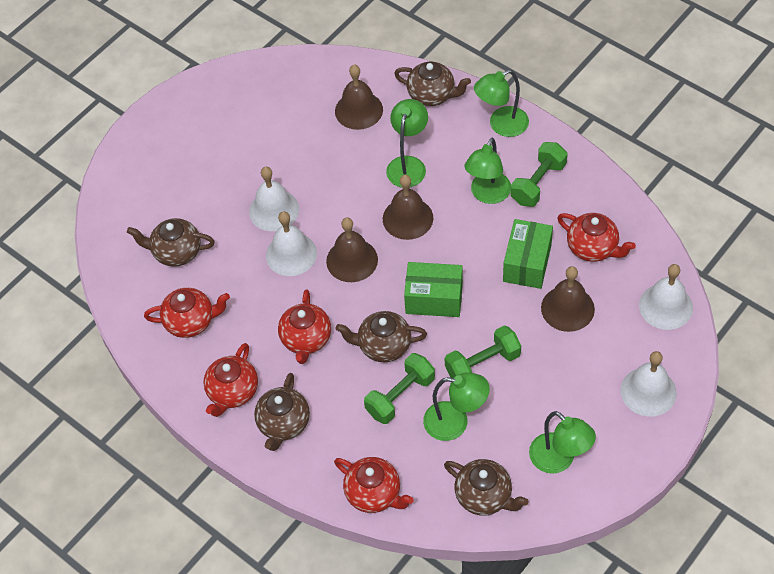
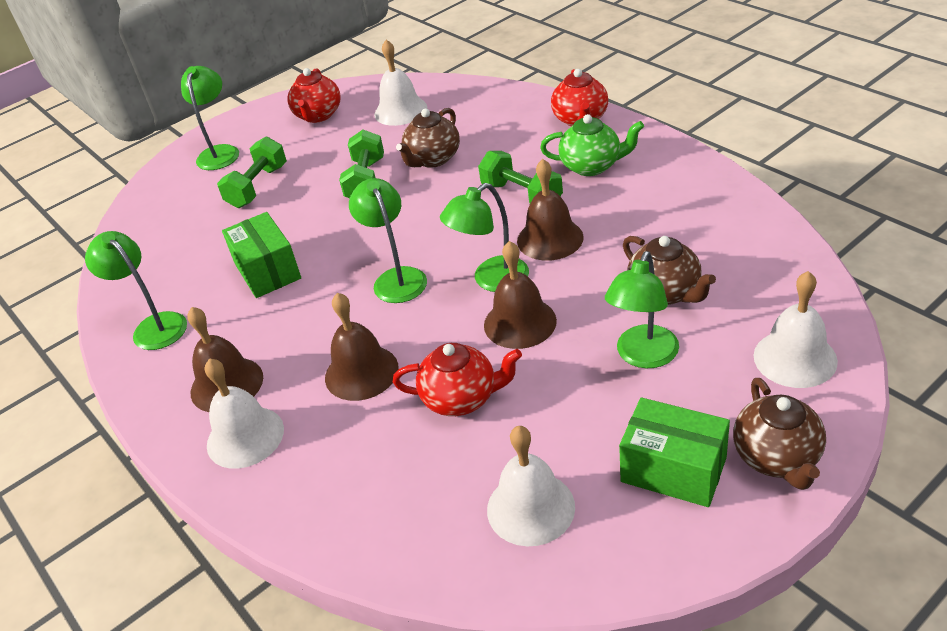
brown teapot: [127,218,215,267] [254,373,310,451] [336,311,427,362] [394,61,471,106] [444,459,529,516] = 5 -> [396,108,460,168] [623,236,716,305] [733,378,826,490] = 3
green teapot: none = 0 -> [540,114,644,176] = 1
red teapot: [144,288,230,338] [203,343,258,417] [278,289,331,364] [334,457,414,513] [557,213,636,262] = 5 -> [287,68,341,123] [393,343,522,416] [551,69,608,126] = 3

